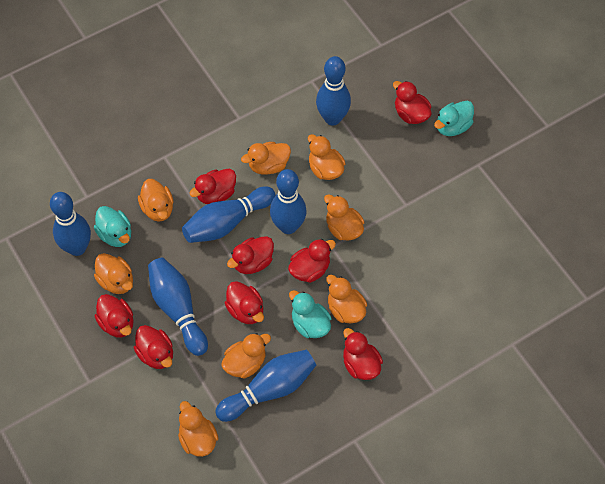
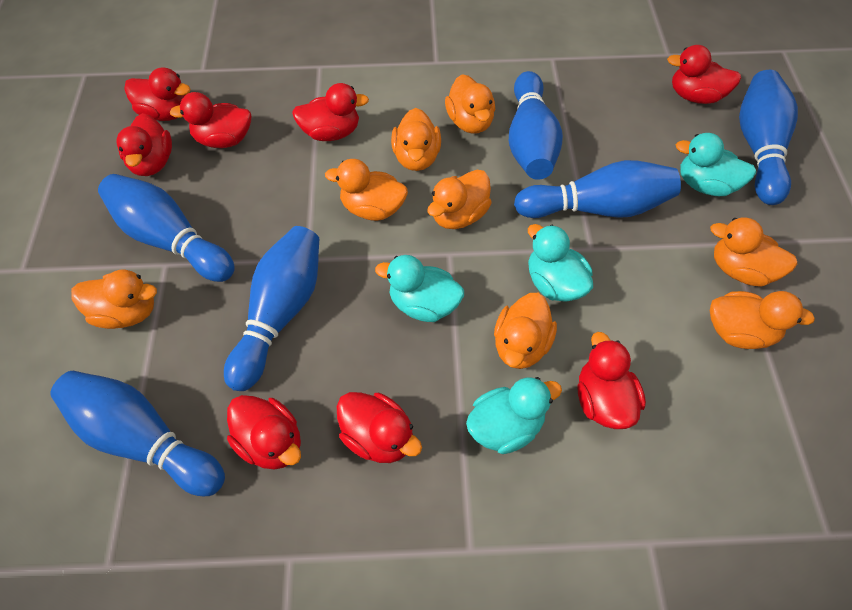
turquoise duck: [94,206,131,247] [289,290,332,338] [434,101,474,136] = 3 -> [375,255,464,322] [466,377,562,454] [528,224,593,302] [675,133,756,196] = 4

